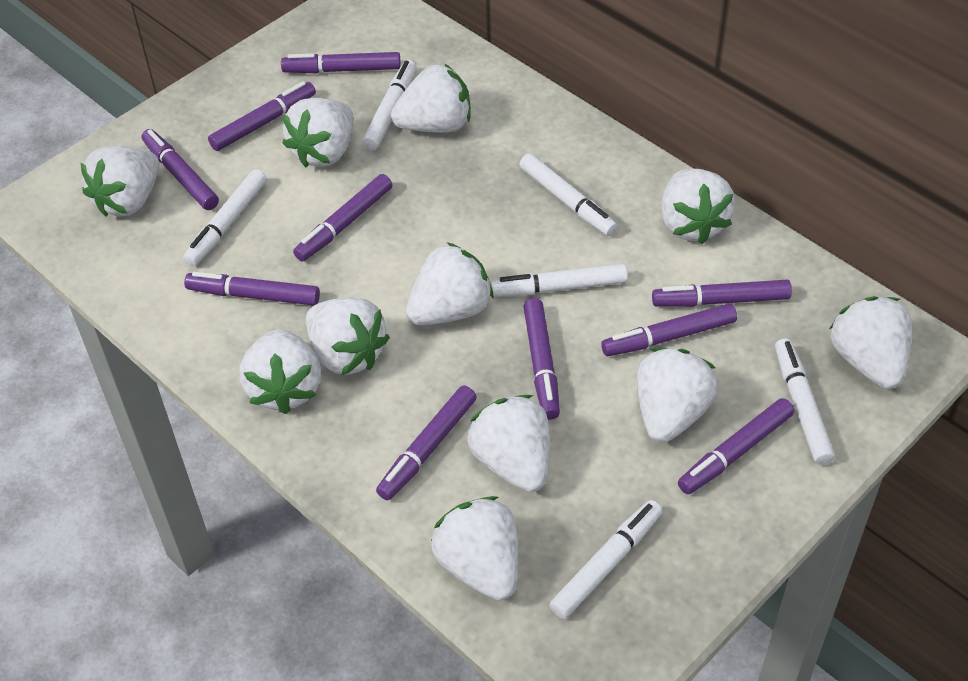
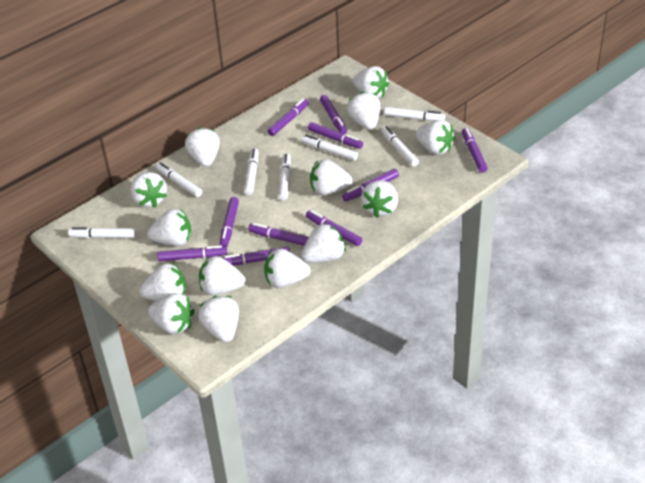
white marker: [183,169,267,266] [362,60,417,150] [491,264,628,297] [519,154,618,236] [549,500,662,619] [775,338,835,465] = 6 -> [68,227,136,238] [156,162,202,197] [244,148,258,195] [279,153,291,201] [301,134,358,161] [381,126,419,166] [384,107,445,121] = 7
white strawberry: [80,146,159,217] [239,329,321,414] [282,98,353,167] [305,297,390,375] [391,63,471,133] [406,242,493,325] [431,496,518,601] [467,395,549,493] [636,348,718,443] [661,169,735,244] [829,296,912,389] = 11 -> [131,172,167,208] [139,263,186,301] [147,209,191,246] [148,293,195,334] [185,127,220,167] [198,296,239,343] [199,256,246,295] [264,249,311,288] [301,223,346,263] [310,159,352,195] [347,92,380,130] [353,66,389,98] [361,180,398,218] [415,120,455,155] = 14

